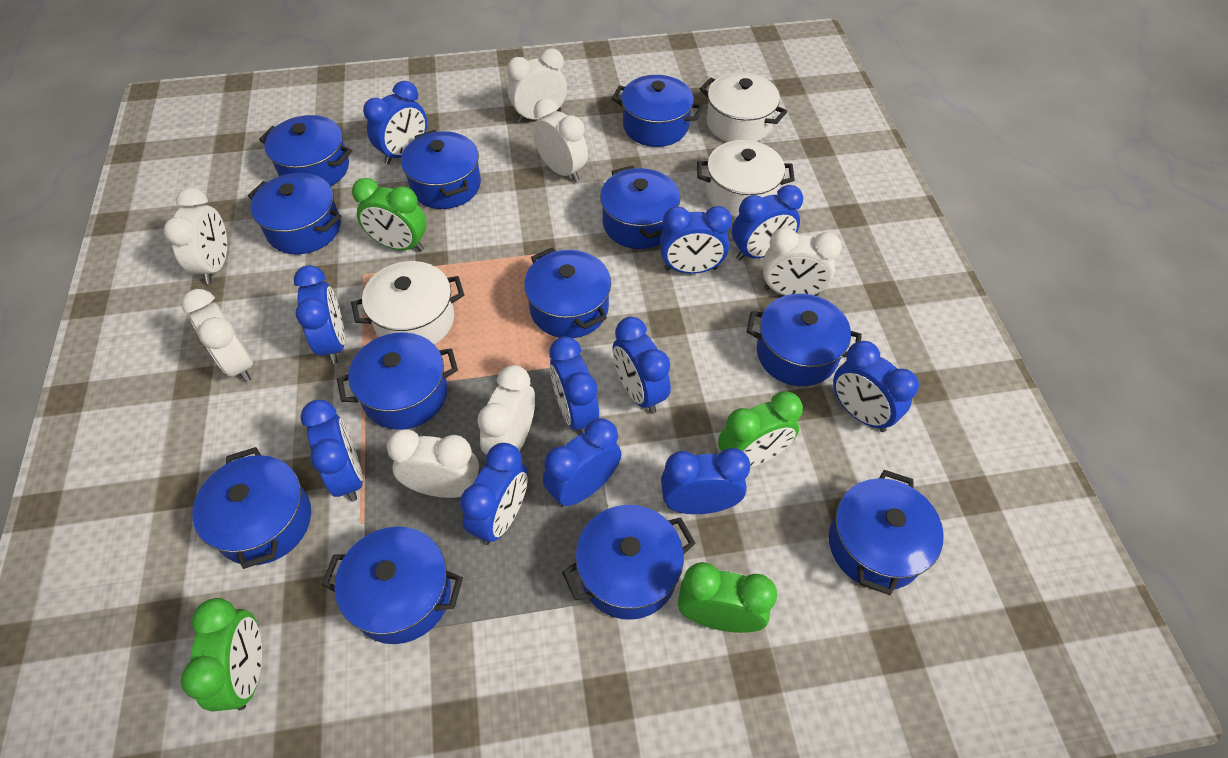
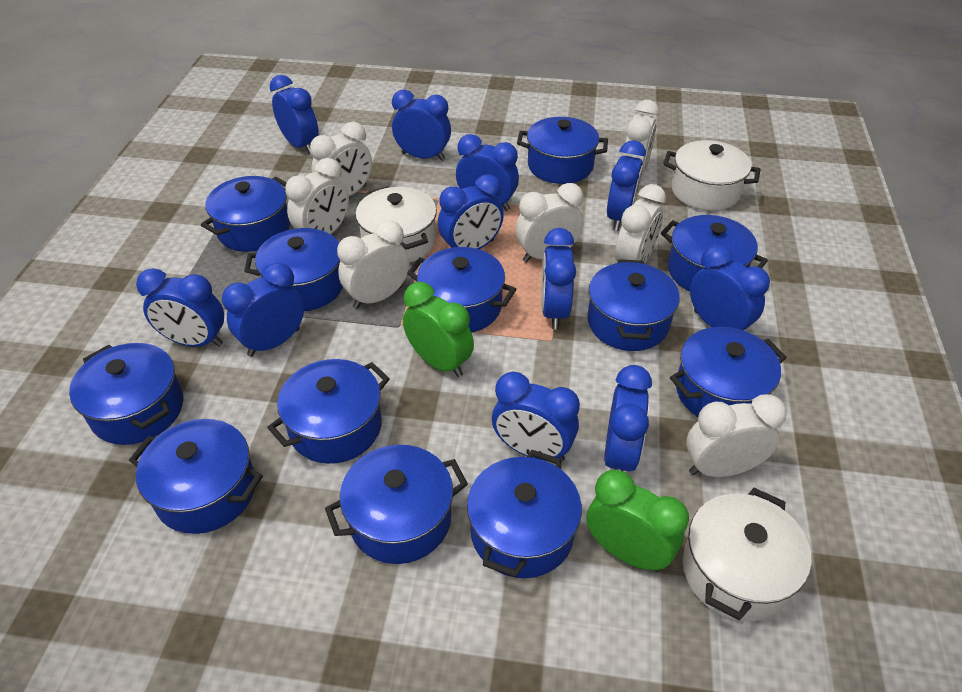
green clock: [181,598,262,712] [352,178,427,252] [678,562,777,633] [718,391,803,467] = 4 -> [403,282,474,377] [586,469,689,572] = 2

